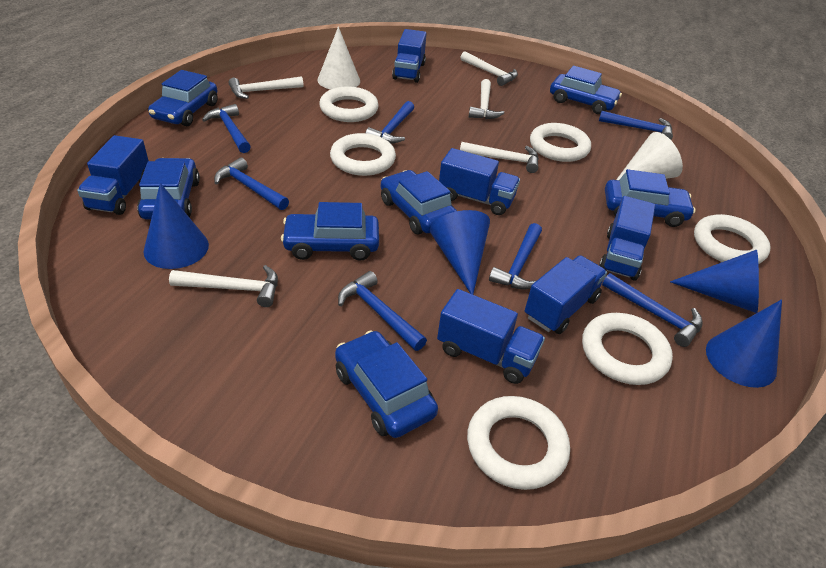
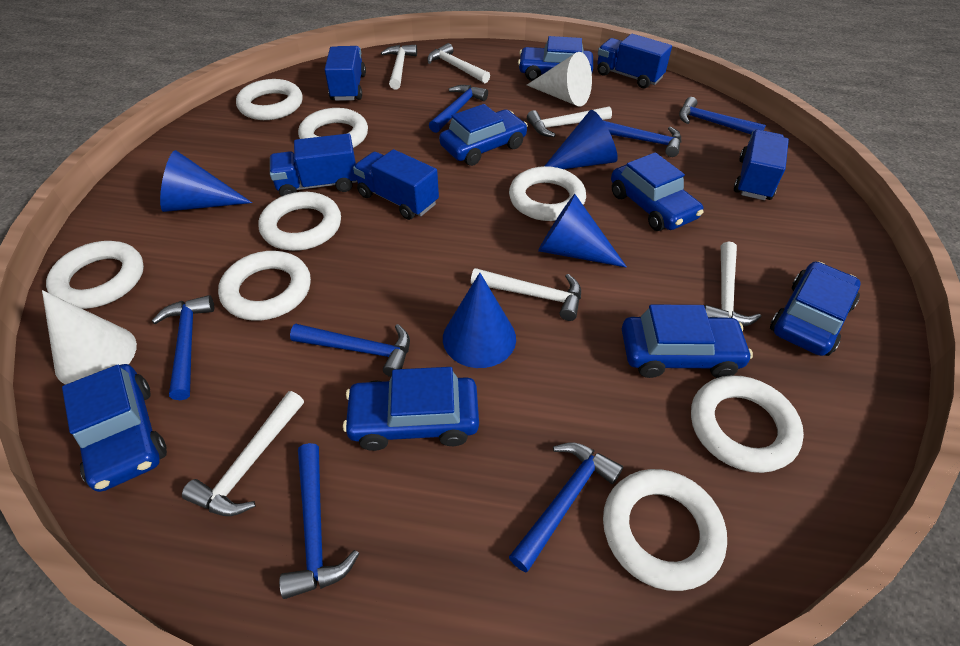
blue truck: [77,135,149,215] [392,29,427,83] [437,289,545,384] [439,148,520,215] [525,255,607,334] [599,196,655,281] = 6 -> [270,133,357,196] [324,46,366,101] [353,149,439,220] [597,34,672,88] [734,129,789,200] = 5
white hammer: [169,265,278,307] [228,76,304,99] [460,51,518,86] [460,142,539,173] [469,79,504,119] = 5 -> [182,391,304,516] [381,45,417,89] [427,43,490,83] [471,268,581,321] [527,106,612,137] [704,241,761,326] = 6
white ring: [319,86,379,122] [330,133,396,176] [467,396,570,490] [530,123,591,162] [582,313,673,385] [694,214,771,264] = 6 -> [46,241,144,309] [218,251,311,321] [236,79,303,120] [259,192,341,251] [298,108,368,148] [509,166,586,221] [603,469,727,591] [691,375,804,473] = 8

